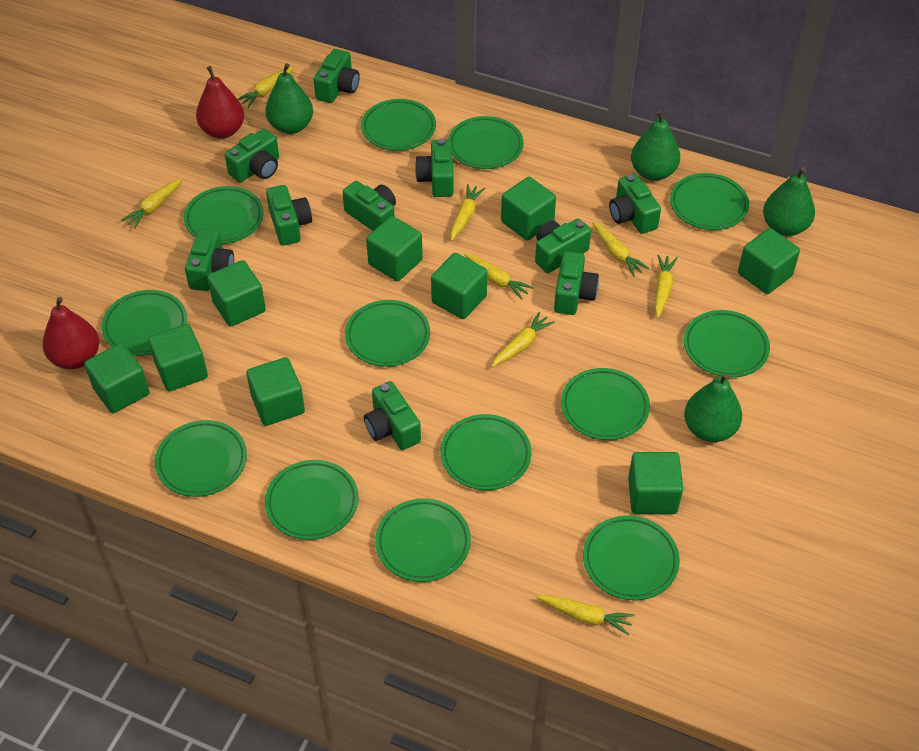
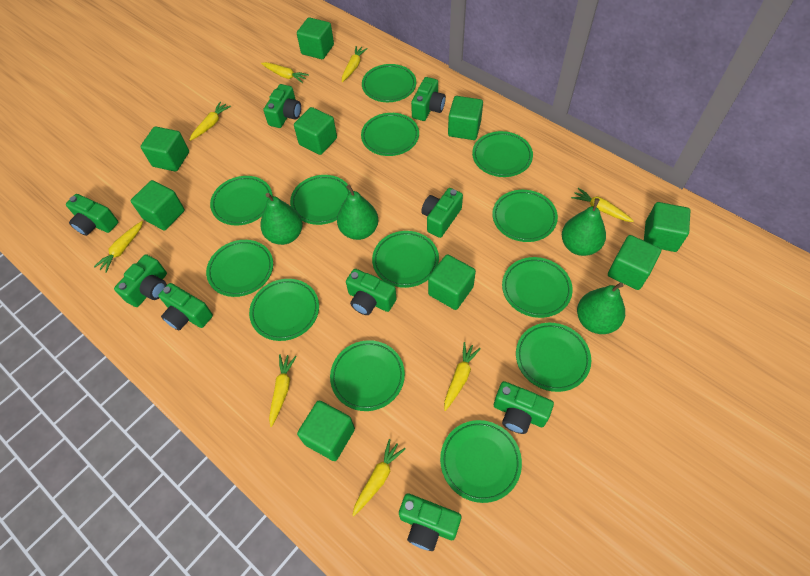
green camera: [185,229,234,291] [225,129,279,183] [266,185,312,246] [313,49,360,103] [343,181,396,231] [364,381,421,450] [415,138,453,197] [535,219,591,273] [554,251,599,315] [609,174,661,234] = 10 -> [66,194,118,236] [114,254,167,307] [158,283,213,330] [263,84,301,128] [346,269,397,315] [399,494,461,551] [411,77,446,121] [421,188,463,238] [494,381,554,434] = 9
red pear: [43,297,99,369] [196,66,244,138] = 2 -> none = 0

